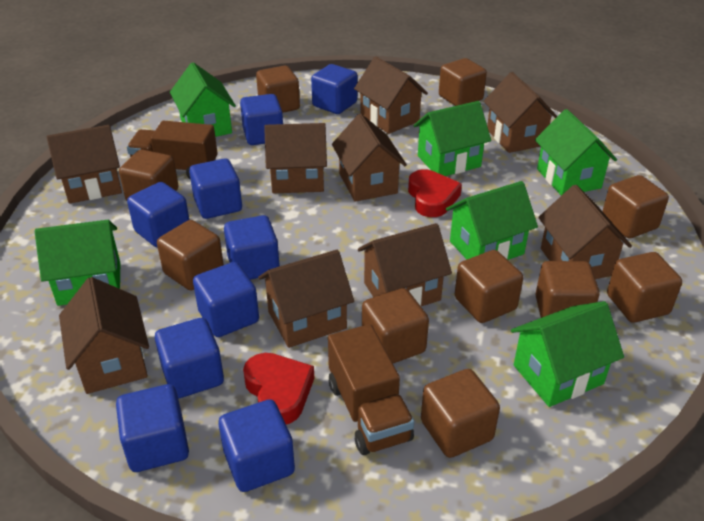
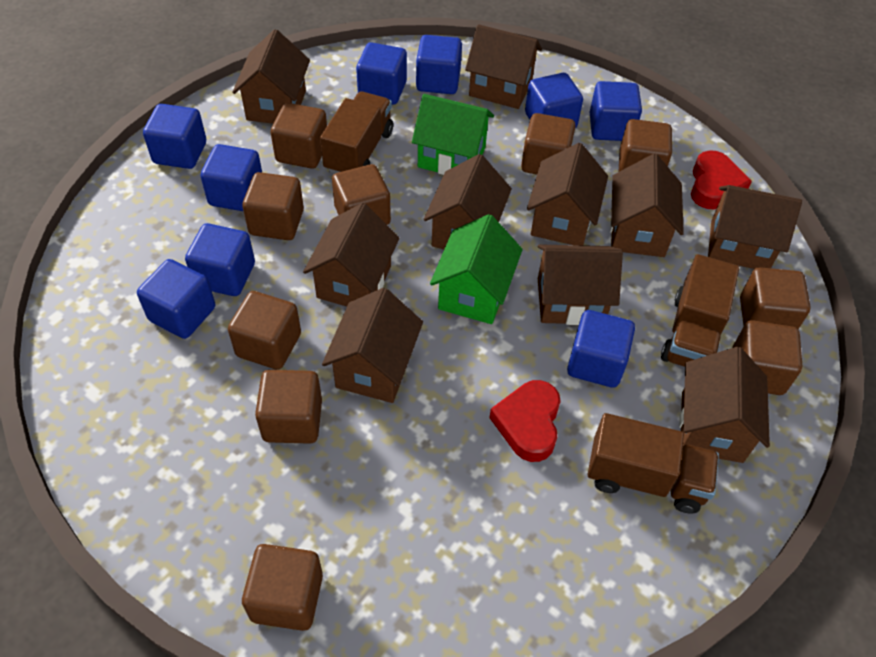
brown house: [47,125,122,204] [59,277,149,394] [258,250,354,348] [264,123,327,193] [332,114,407,202] [354,57,428,134] [358,223,452,306] [484,72,558,153] [538,185,632,279] = 9 -> [232,29,310,124] [303,203,399,307] [322,288,423,403] [424,154,512,250] [465,24,542,109] [527,143,608,245] [538,244,623,325] [610,154,684,257] [679,347,770,463] [708,185,802,269] = 10
brown truck: [127,120,218,180] [328,324,414,455] = 2 -> [320,91,393,174] [587,413,719,513] [661,254,739,367] = 3
green house: [35,220,120,306] [170,62,236,137] [414,101,491,176] [446,181,538,260] [511,301,624,407] [535,109,617,196] = 6 -> [412,94,494,175] [430,214,523,324] = 2

